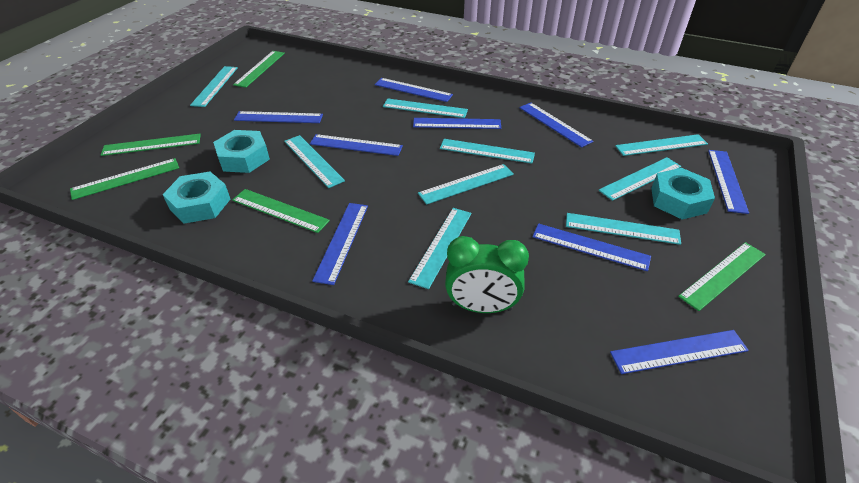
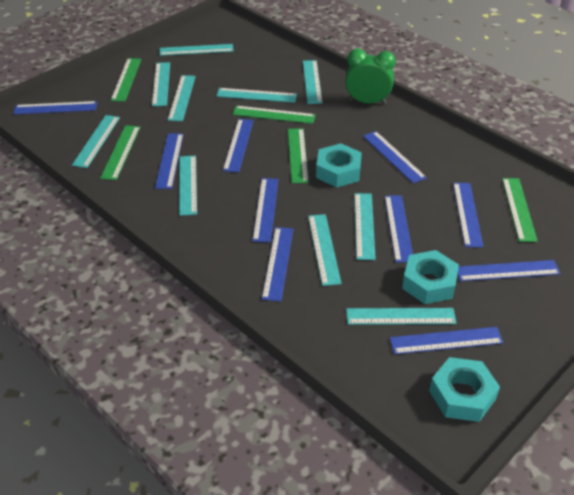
blue ruler: [234,111,323,123] [310,134,403,156] [312,203,368,285] [375,78,453,102] [413,118,501,129] [519,103,594,148] [532,223,651,271] [610,330,749,374] [708,150,749,214] = 9 -> [13,101,97,114] [155,133,184,189] [223,119,254,173] [252,178,279,242] [262,227,293,302] [363,131,427,184] [385,195,413,263] [390,327,503,354] [453,183,484,247] [458,260,561,281] = 10
turquoise ruler: [190,66,238,107] [284,135,345,188] [383,98,468,118] [408,208,471,289] [418,164,514,205] [440,139,535,164] [566,213,681,245] [599,157,681,201] [615,134,708,156] = 9 -> [72,115,120,168] [152,62,170,106] [160,44,234,56] [168,75,196,121] [179,156,197,216] [216,88,297,103] [303,60,322,104] [308,214,342,286] [346,308,457,325] [354,193,376,260] = 10

